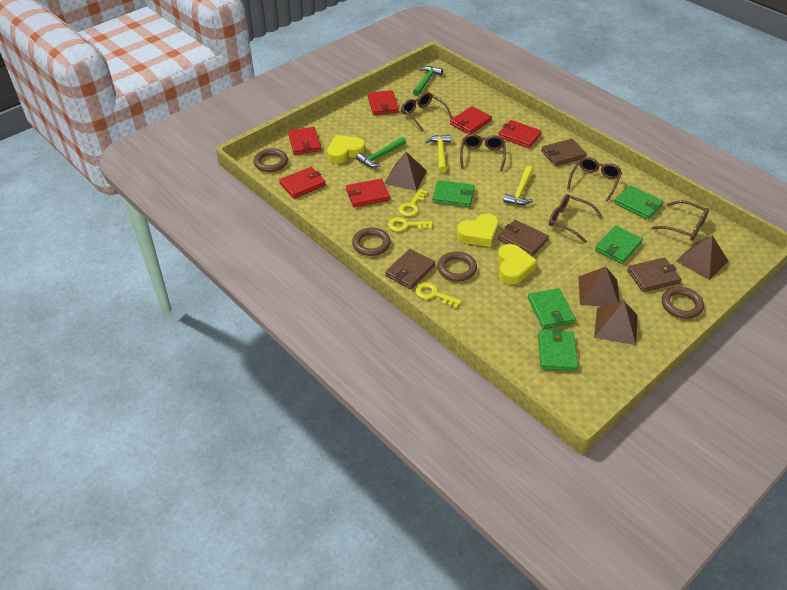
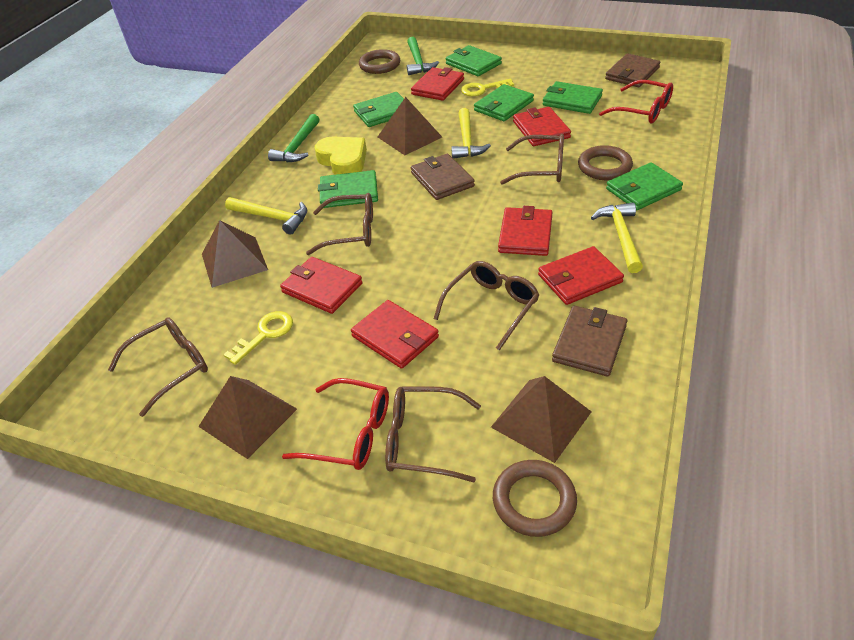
brown ring: [253,148,288,172] [352,228,391,256] [438,252,477,281] [662,287,704,319] = 4 -> [359,49,400,74] [493,460,577,537] [578,145,633,180] = 3
brown wallet: [385,249,435,289] [498,220,549,256] [541,139,587,166] [627,257,682,292] = 4 -> [411,154,475,200] [552,306,627,377] [605,54,661,87] = 3
green wallet: [432,180,475,207] [528,288,576,329] [538,329,578,371] [595,225,643,264] [614,185,664,220] = 5 -> [318,170,378,208] [353,92,404,127] [446,45,502,76] [474,84,534,121] [543,81,603,114] [606,162,683,210] = 6
red glasses: none = 0 -> [282,378,389,470] [599,80,673,123] = 2
yellow hammer: [425,135,451,173] [503,166,533,205] = 2 -> [225,197,307,235] [451,108,491,159] [591,202,643,273] = 3
yellow heart: [327,135,365,164] [457,213,499,247] [498,244,537,284] = 3 -> [315,136,367,175] = 1
yellow key: [388,217,433,232] [399,189,428,217] [415,282,462,309] = 3 -> [223,311,293,365] [461,79,514,96] = 2

